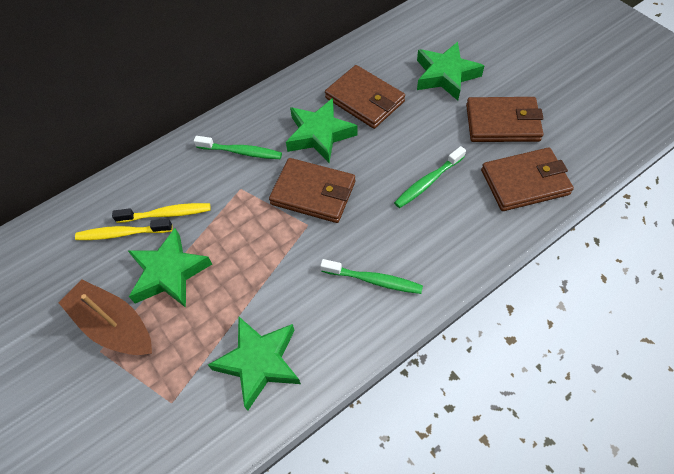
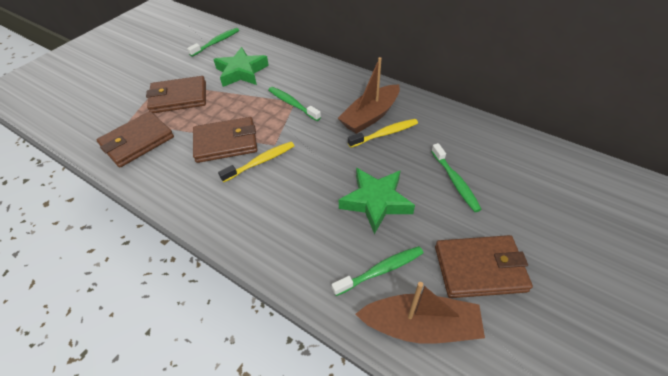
brown boat: [59,280,152,355] = 1 -> [338,57,400,134] [356,282,485,344] = 2
green star: [128,228,212,308] [208,317,301,411] [286,98,358,163] [417,42,484,100] = 4 -> [213,47,269,87] [339,168,415,234] = 2
green toothbrush: [194,136,282,159] [320,259,423,294] [394,146,466,208] = 3 -> [187,28,239,57] [268,87,321,121] [332,246,423,296] [431,143,482,212] = 4

